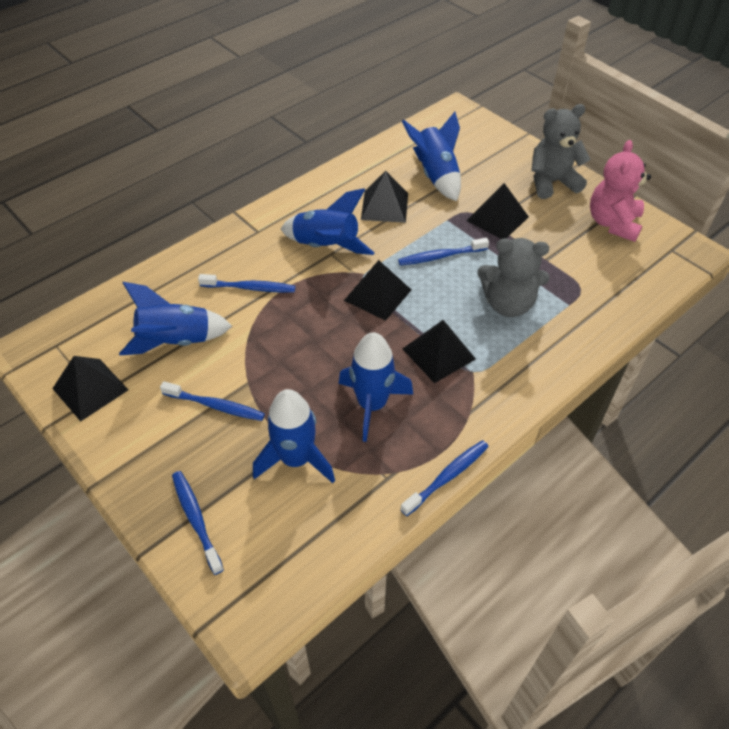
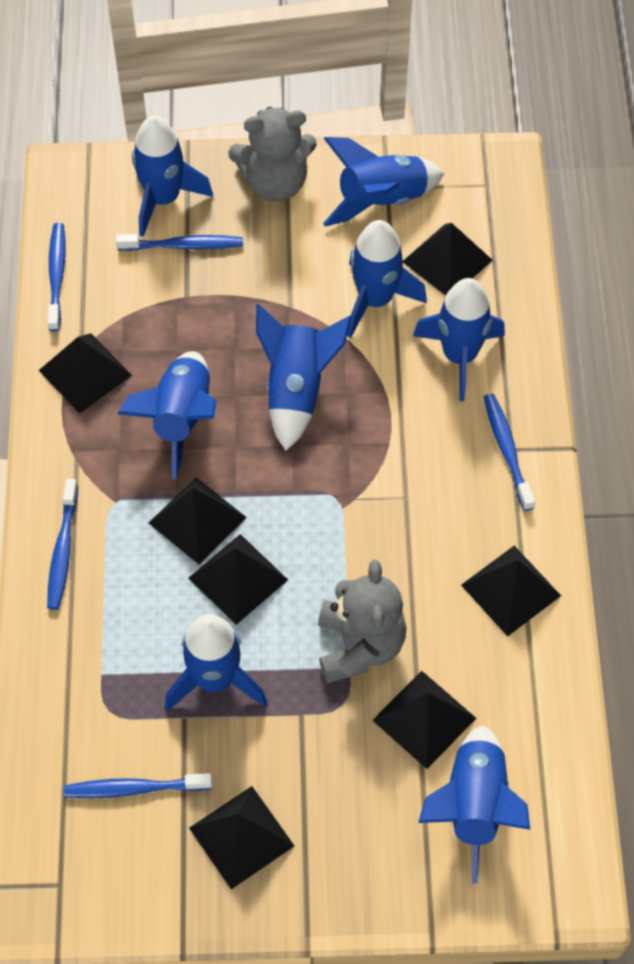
black pyramid: [52,356,128,421] [344,260,411,321] [361,171,408,223] [403,320,476,383] [466,183,529,239] = 5 -> [39,333,132,413] [149,477,247,564] [189,534,288,625] [189,786,294,889] [372,671,476,769] [403,223,493,296] [461,546,561,636] = 7
blue rocket: [119,282,232,355] [253,389,335,483] [281,188,374,255] [338,332,413,442] [402,112,461,201] = 5 -> [117,351,216,479] [132,116,213,237] [165,614,267,711] [256,304,351,451] [323,137,444,226] [347,220,427,338] [413,278,505,401] [418,725,530,884] = 8
pink teddy bear: [590,140,651,242] = 1 -> none = 0

